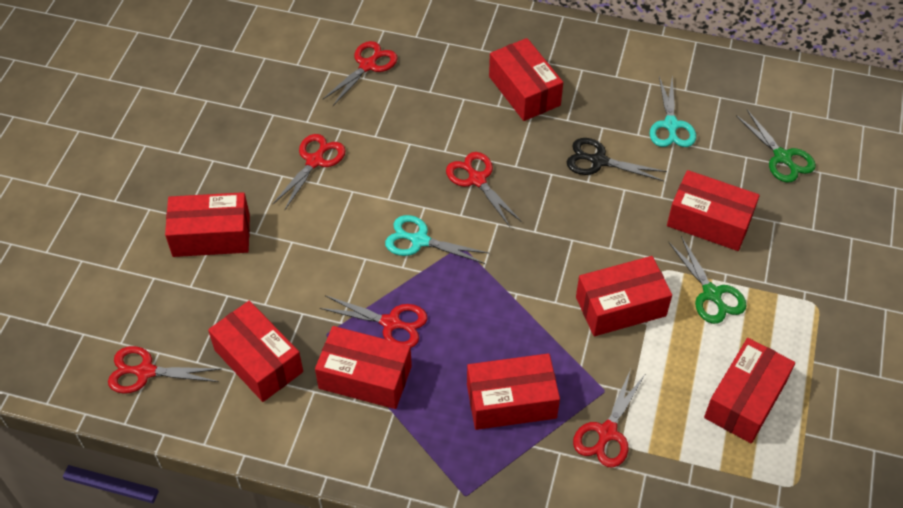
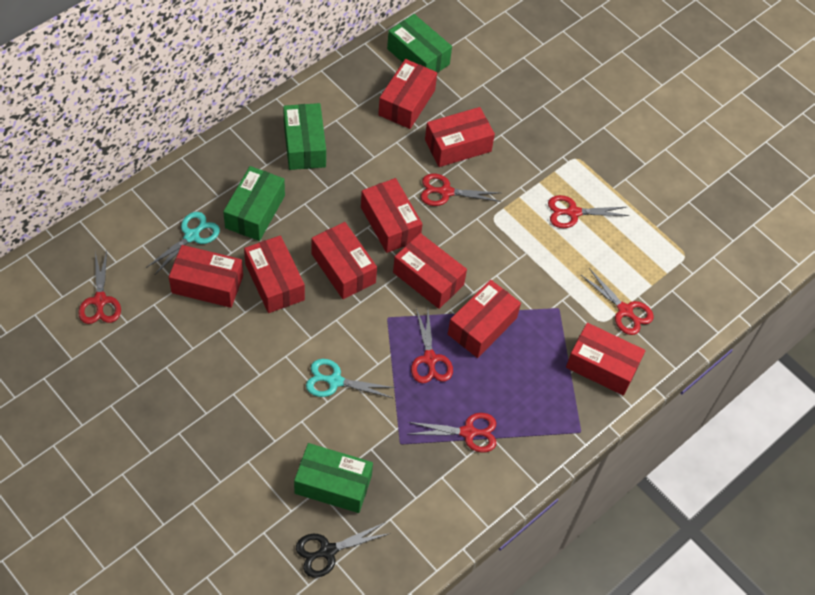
green box: none = 0 -> [223,166,285,241] [283,103,326,170] [294,443,373,513] [387,14,452,73] = 4
green scissors: [668,236,747,324] [736,110,816,183] = 2 -> none = 0
red box: [165,192,250,257] [208,301,303,402] [315,326,412,409] [467,353,560,430] [489,38,563,121] [576,256,672,336] [667,170,760,251] [704,338,795,443] = 8 -> [169,245,243,308] [244,235,305,313] [312,222,377,299] [361,178,422,253] [378,59,437,129] [393,233,467,309] [425,107,495,167] [448,280,521,358] [566,323,645,395] = 9

